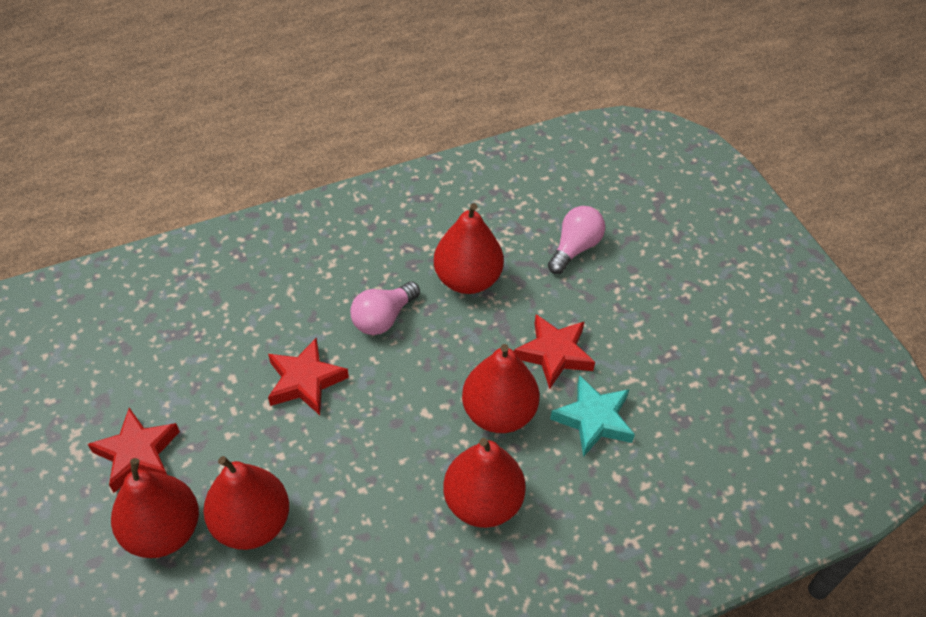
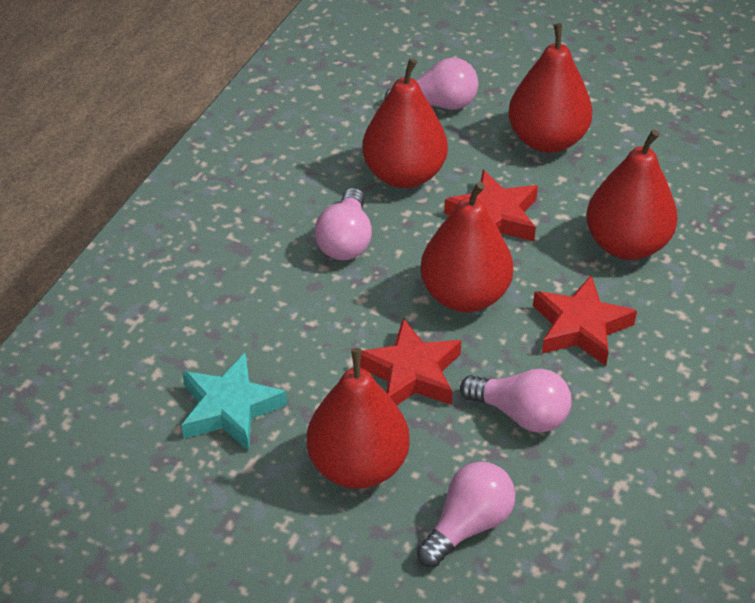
pink light bulb: [350,282,420,335] [548,206,605,274] = 2 -> [314,188,372,260] [384,57,479,110] [417,462,515,567] [460,369,572,433] = 4

